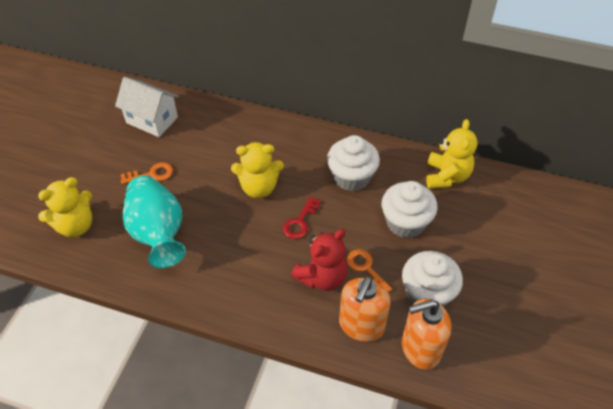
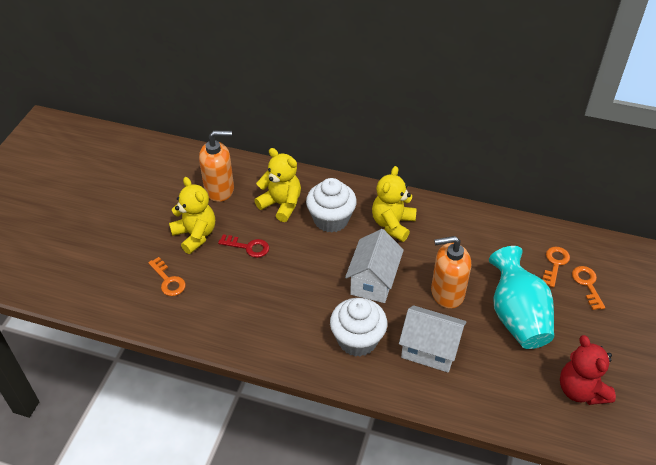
orange key: [121,162,173,184] [347,249,392,292] = 2 -> [148,257,186,296] [543,247,570,288] [572,266,605,310] = 3
white cupcake: [327,135,380,191] [382,181,438,238] [402,251,463,307] = 3 -> [306,178,357,233] [330,298,387,357] = 2
white house: [115,77,179,137] = 1 -> [345,229,404,303] [399,305,467,373] = 2

